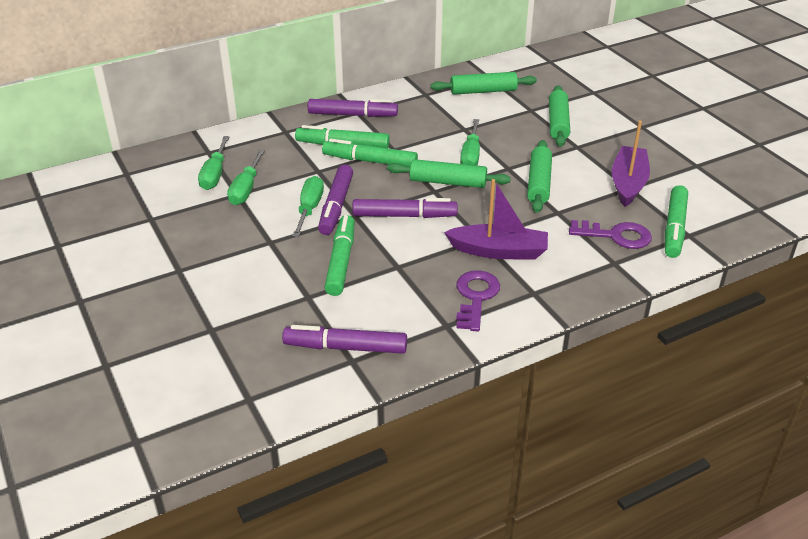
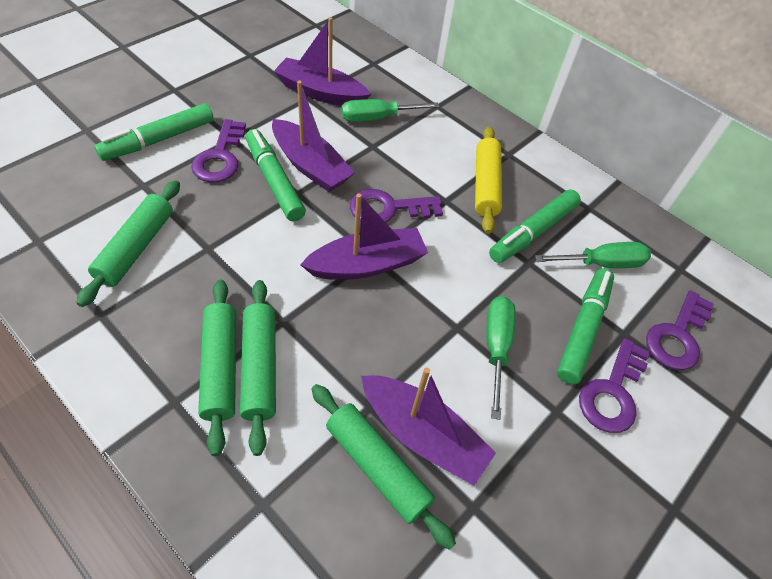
green screwdriver: [198,136,229,190] [227,150,265,205] [292,176,324,237] [460,119,480,165] = 4 -> [341,99,440,122] [486,296,516,420] [535,242,651,268] = 3
purple boat: [444,179,548,260] [612,121,650,207] = 2 -> [272,81,355,192] [274,17,371,106] [300,193,428,280] [361,367,496,485] = 4
purple key: [456,270,500,331] [569,220,652,249] = 2 -> [191,119,246,183] [350,189,443,222] [579,338,650,433] [646,290,714,370] = 4
purple marker: [282,325,407,354] [308,99,398,117] [318,165,353,235] [352,198,458,218] = 4 -> none = 0
yellow rolling pin: none = 0 -> [475,127,502,234] = 1

